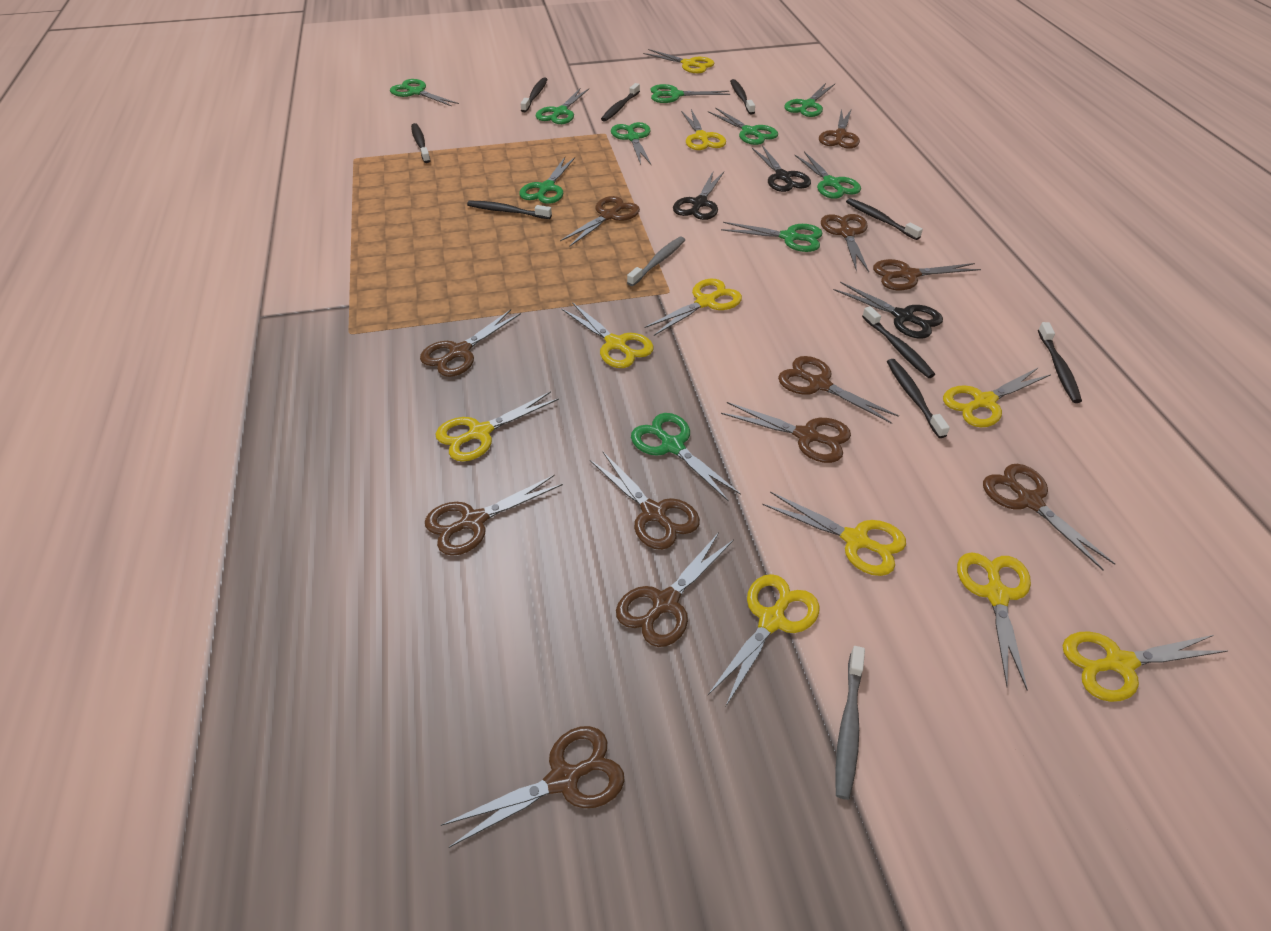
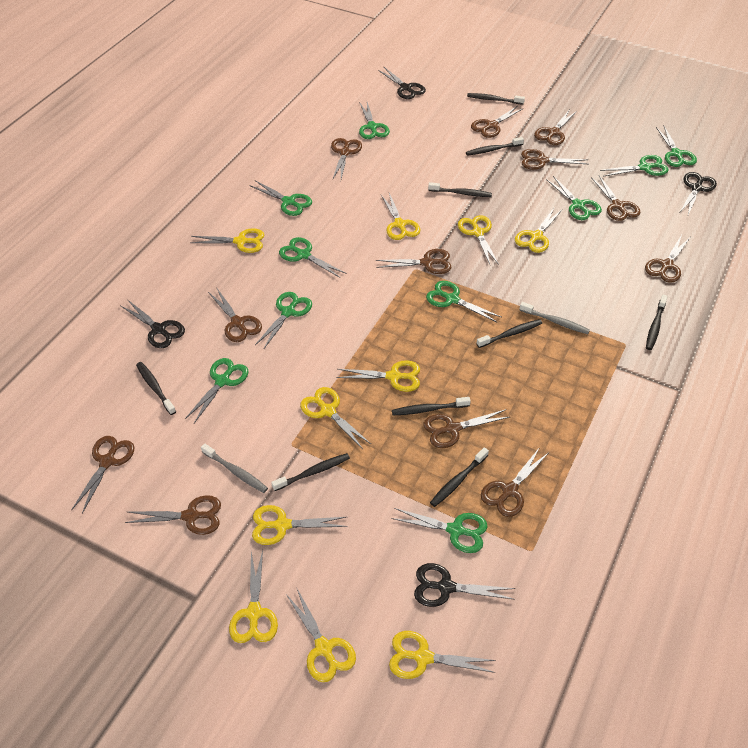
black scissors: [673,170,724,220] [752,145,811,192] [833,282,943,339] = 3 -> [120,299,185,348] [378,67,426,99] [414,563,515,607] [680,172,717,215] = 4

